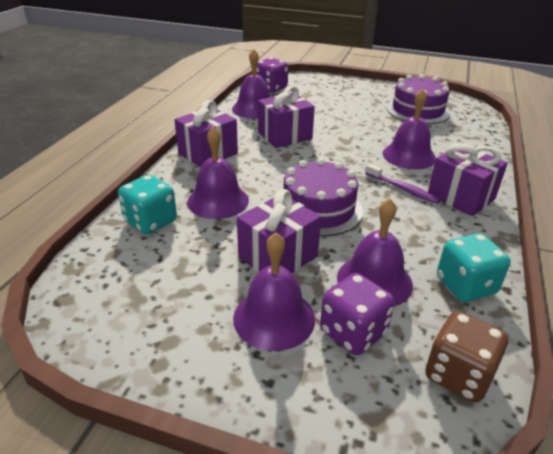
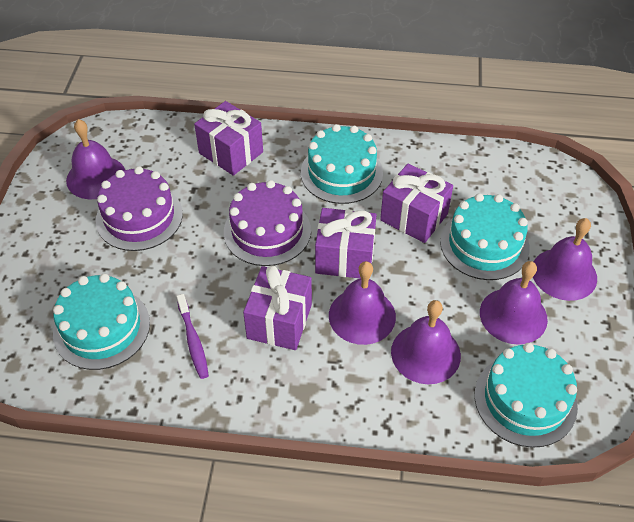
brown dice: [425,311,509,402] = 1 -> none = 0
purple dice: [256,57,288,93] [320,273,395,355] = 2 -> none = 0
turquoise cake: none = 0 -> [53,274,150,370] [301,124,383,204] [440,193,530,280] [474,343,578,448] = 4
turquoise dice: [118,175,177,234] [437,233,511,302] = 2 -> none = 0

